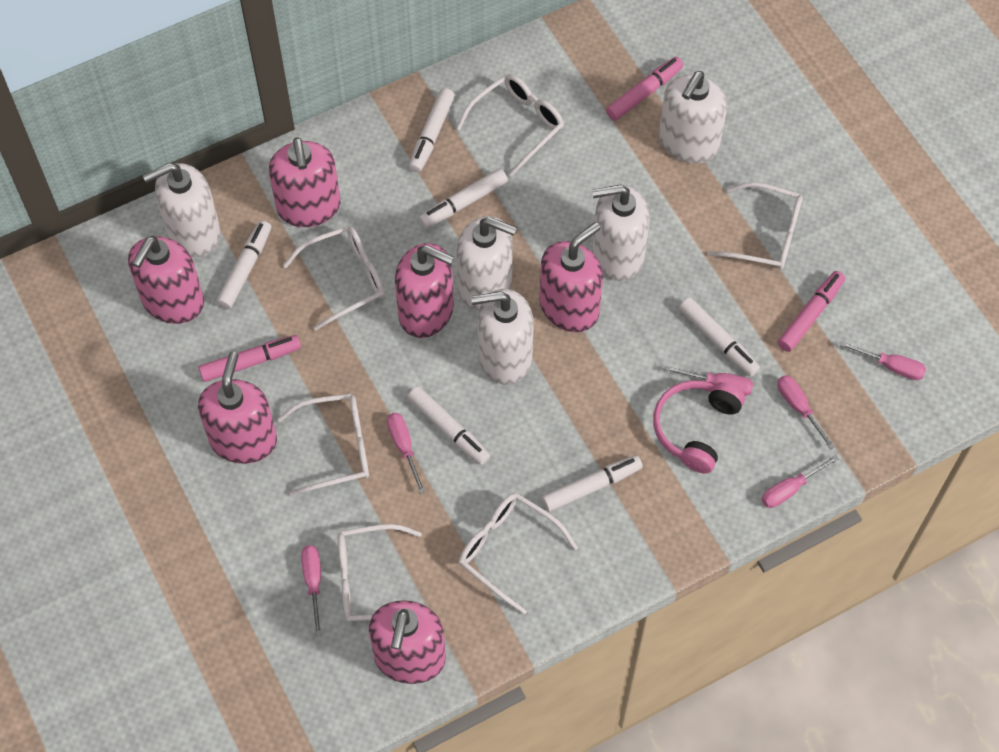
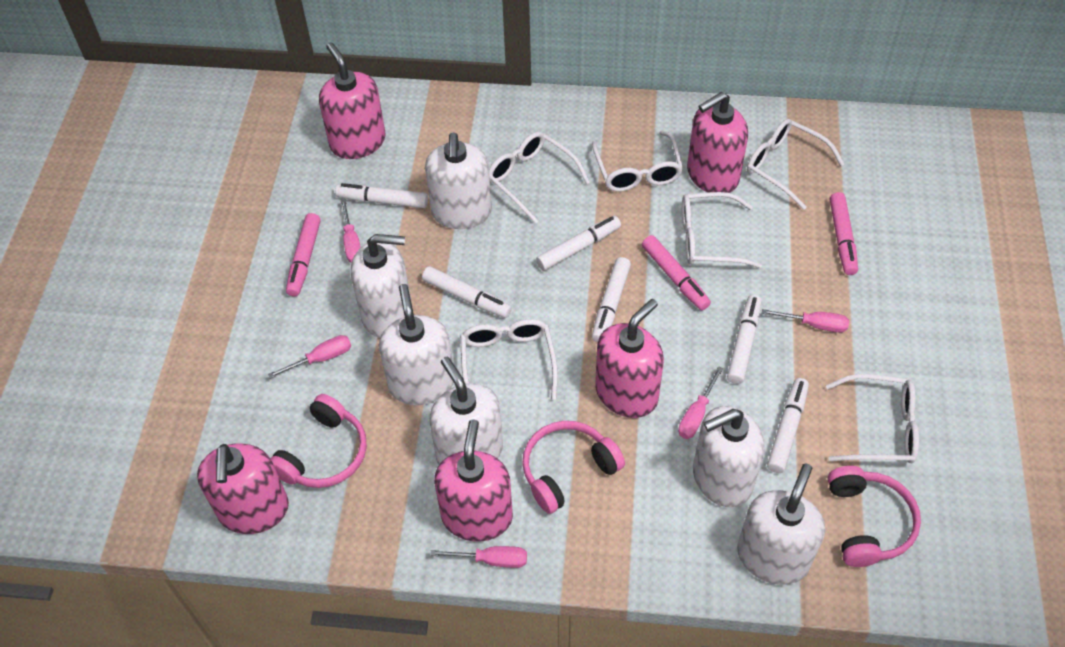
pink headphones: [653,380,745,474] = 1 -> [271,394,367,488] [522,421,625,514] [828,466,921,567] = 3
pink screwdriver: [301,545,322,636] [387,413,425,494] [665,366,754,396] [761,455,839,508] [777,375,835,450] [839,341,926,380] = 6 -> [268,335,351,378] [341,199,361,263] [430,546,527,568] [678,366,723,439] [762,309,849,333] = 5
pink soap dispenser: [128,236,204,324] [198,352,277,464] [269,137,340,227] [369,600,446,684] [395,243,454,338] [539,222,603,332] = 6 -> [197,443,289,534] [319,42,385,159] [434,419,513,542] [595,299,664,418] [687,92,748,193] = 5
white soap dispenser: [143,163,221,258] [456,216,517,311] [471,289,534,385] [592,184,650,281] [659,71,727,164] = 5 -> [351,234,412,338] [379,284,454,405] [425,133,492,229] [429,357,503,465] [693,406,764,507] [737,463,825,585] = 6

